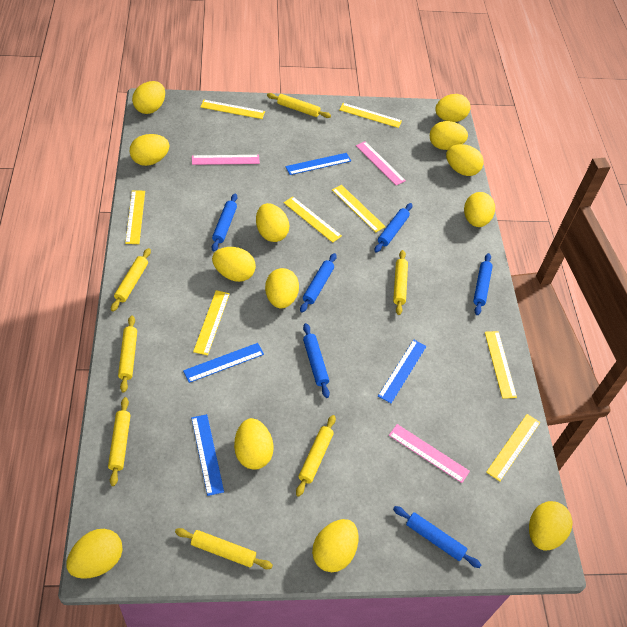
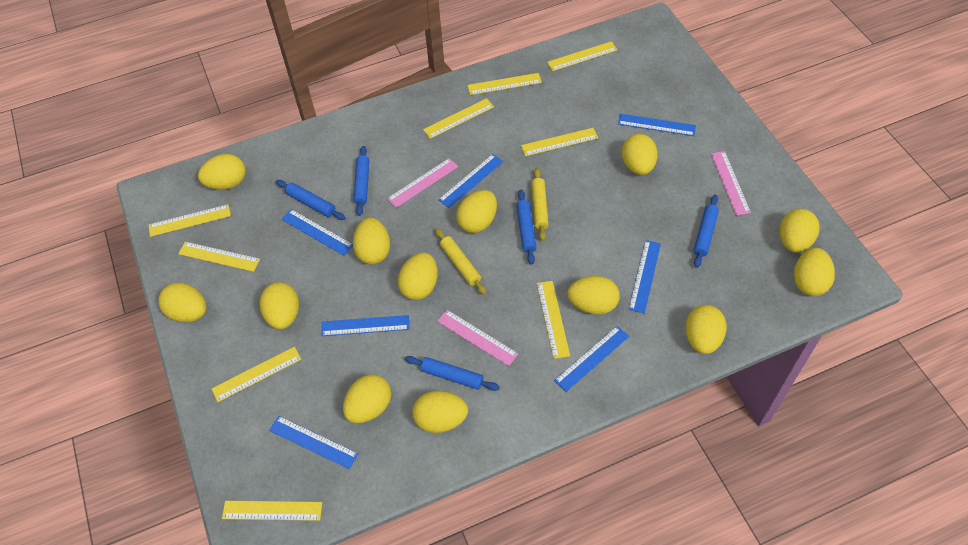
blue rolling pin: [212,193,237,252] [300,253,337,313] [303,323,330,398] [374,203,412,253] [393,506,481,568] [473,253,493,315] = 6 -> [276,180,345,220] [353,146,369,216] [405,356,500,391] [516,190,537,265] [693,195,719,268] = 5
blue ruler: [183,343,264,383] [191,414,224,496] [285,153,351,175] [378,340,427,403] = 4 -> [269,416,358,469] [281,209,353,256] [321,315,409,336] [438,154,503,208] [554,326,629,392] [618,114,696,136] [628,240,661,314] = 7
yellow rolling pin: [108,397,131,486] [111,248,151,312] [118,315,137,393] [175,528,273,569] [267,93,331,118] [296,415,336,497] [393,250,408,315] = 7 -> [435,228,487,295] [531,168,549,241] = 2
yellow ruler: [125,190,145,244] [193,290,230,356] [200,100,265,119] [284,197,342,243] [332,185,386,232] [339,103,402,128] [485,331,517,399] [486,414,540,482] = 8 -> [149,204,231,237] [178,242,260,272] [212,347,301,402] [222,501,322,521] [423,98,494,139] [467,73,542,95] [521,128,598,156] [537,281,570,359] [547,41,617,71] = 9

